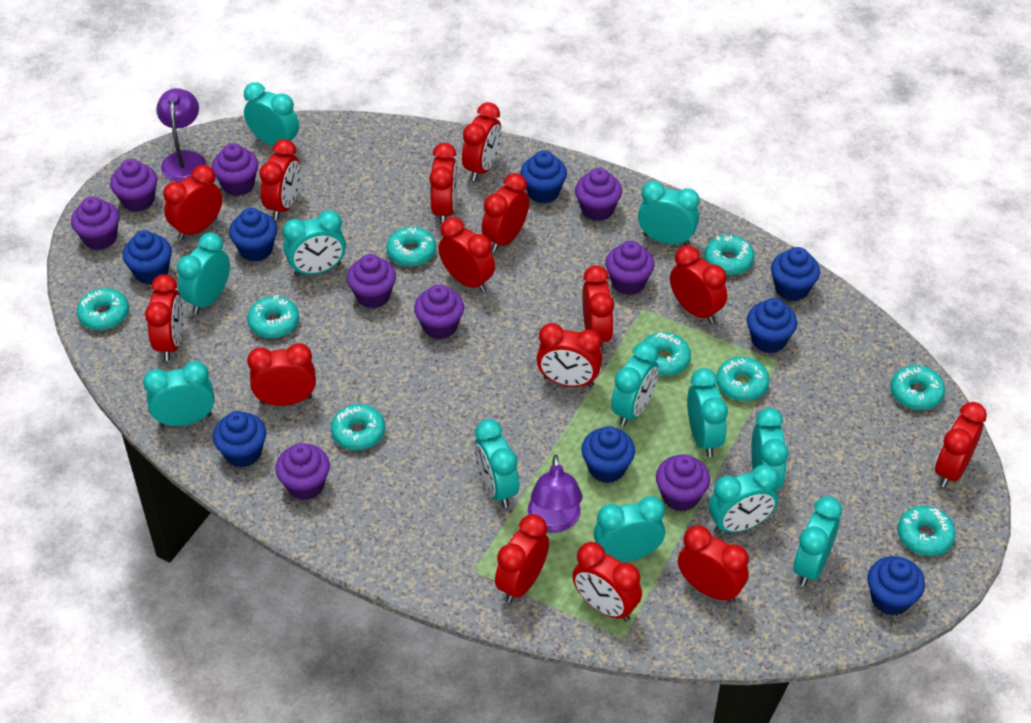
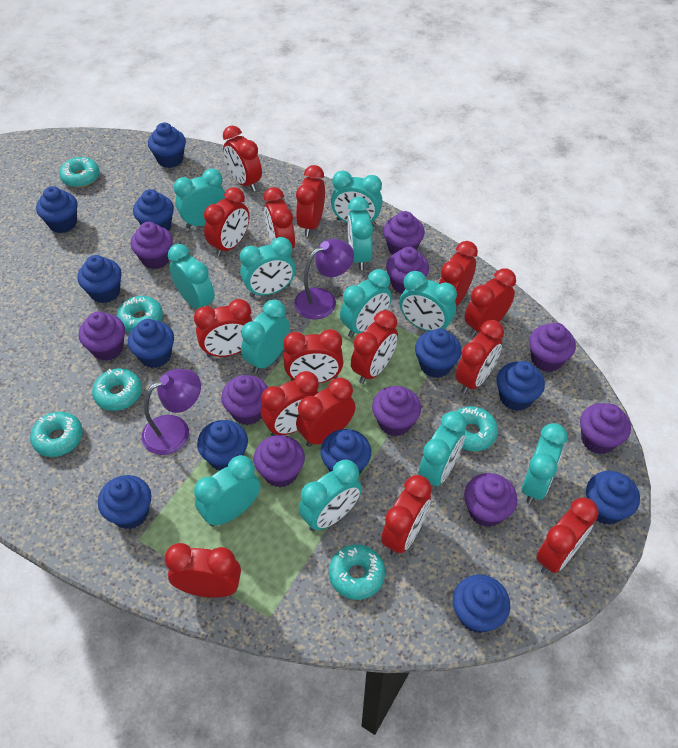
blue cupcake: [123,230,172,284] [213,411,266,468] [229,208,277,262] [520,150,567,203] [581,426,635,483] [747,298,797,353] [771,247,820,301] [867,556,925,615] = 8 -> [36,186,77,233] [77,255,122,303] [98,475,151,529] [128,319,174,368] [133,189,174,231] [148,123,186,168] [197,420,248,471] [320,429,371,474] [415,328,462,378] [453,575,510,633] [497,361,545,411] [586,471,640,525] = 12
purple cupcake: [71,196,119,250] [110,159,158,212] [212,143,258,196] [276,443,330,500] [347,254,396,308] [414,284,464,339] [575,168,622,221] [606,241,654,295] [656,454,710,511] = 9 -> [79,312,125,361] [131,222,173,269] [221,375,268,425] [253,435,305,487] [372,386,421,436] [383,211,425,255] [386,247,429,293] [464,473,518,527] [529,323,576,372] [580,403,631,454] = 10
turquoise donut: [77,288,129,330] [247,295,299,338] [331,404,385,450] [386,227,436,266] [643,332,691,376] [704,235,754,275] [716,357,770,401] [891,365,945,410] [897,506,956,556] = 9 -> [30,412,83,457] [59,157,100,187] [92,368,142,411] [117,296,163,332] [329,544,385,600] [456,406,498,451] = 6

